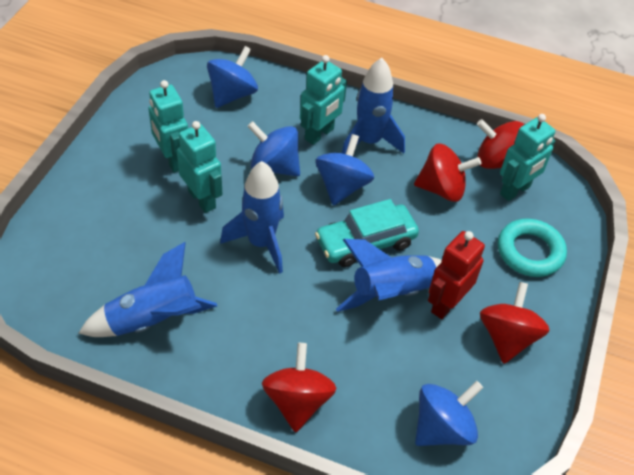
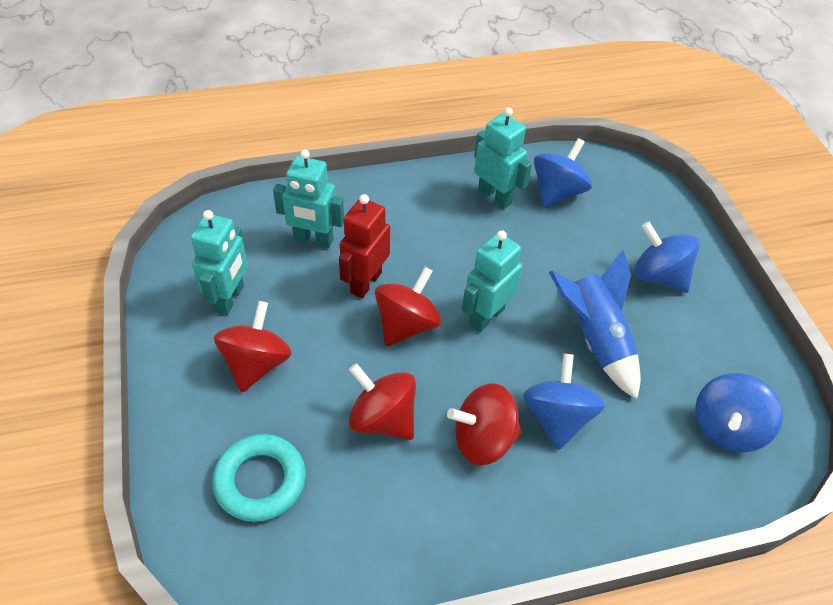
blue rocket: [79,242,217,337] [220,161,284,274] [336,239,442,312] [342,58,405,154] = 4 -> [549,250,641,399] = 1
turquoise car: [315,199,419,267] = 1 -> none = 0

